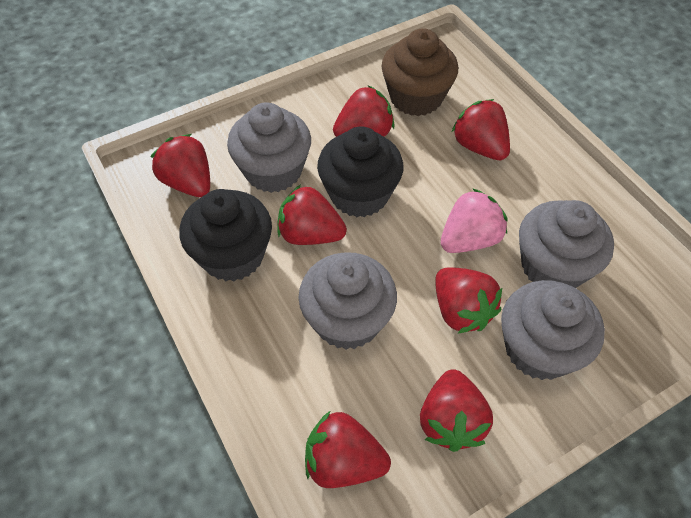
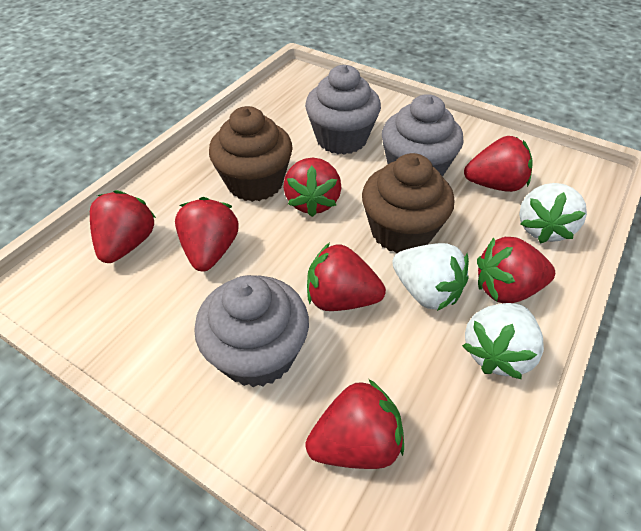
black cupcake: [179,189,272,281] [317,127,403,217] = 2 -> none = 0
brown cupcake: [381,28,458,116] = 1 -> [209,106,293,202] [362,153,454,253] = 2
grey cupcake: [227,102,311,193] [299,252,397,350] [501,280,605,380] [519,200,614,288] = 4 -> [194,275,309,387] [305,65,381,155] [382,94,463,177] = 3
pink strawberry: [441,188,508,253] = 1 -> none = 0
white strawberry: none = 0 -> [392,243,469,311] [462,303,544,379] [519,183,587,243] = 3

